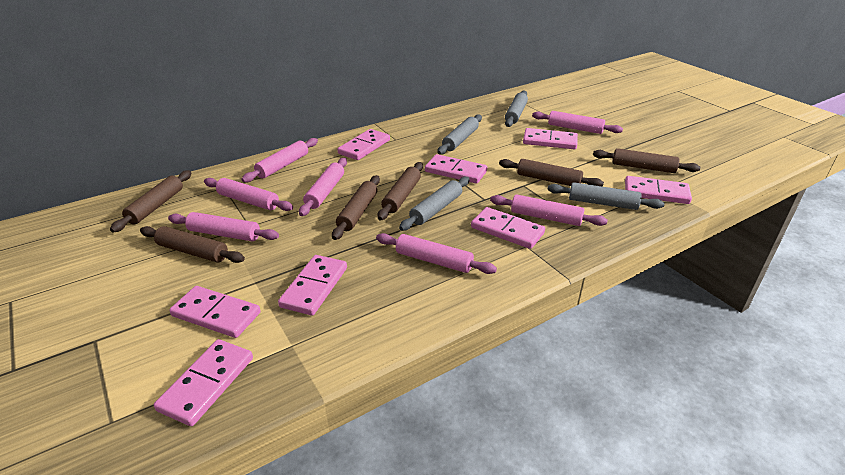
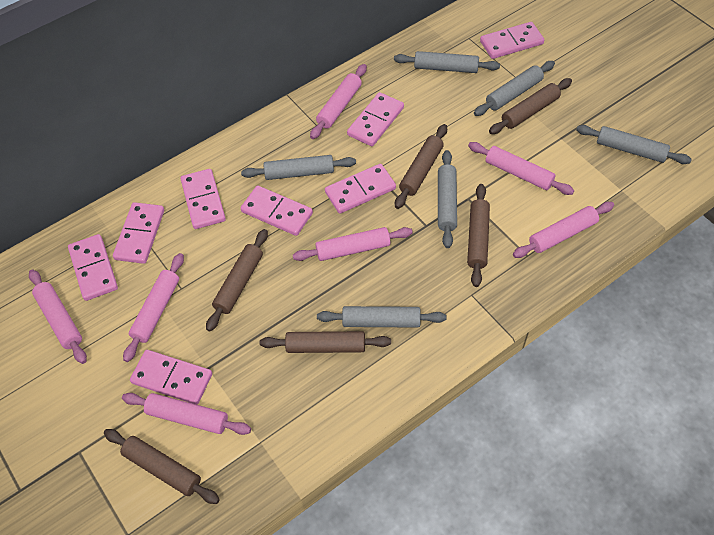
grey rolling pin: [399,177,470,231] [437,114,482,155] [505,90,528,127] [548,182,664,210] = 4 -> [241,155,356,180] [317,306,447,328] [394,51,500,73] [438,150,457,248] [474,61,555,116] [576,125,692,164] = 6

